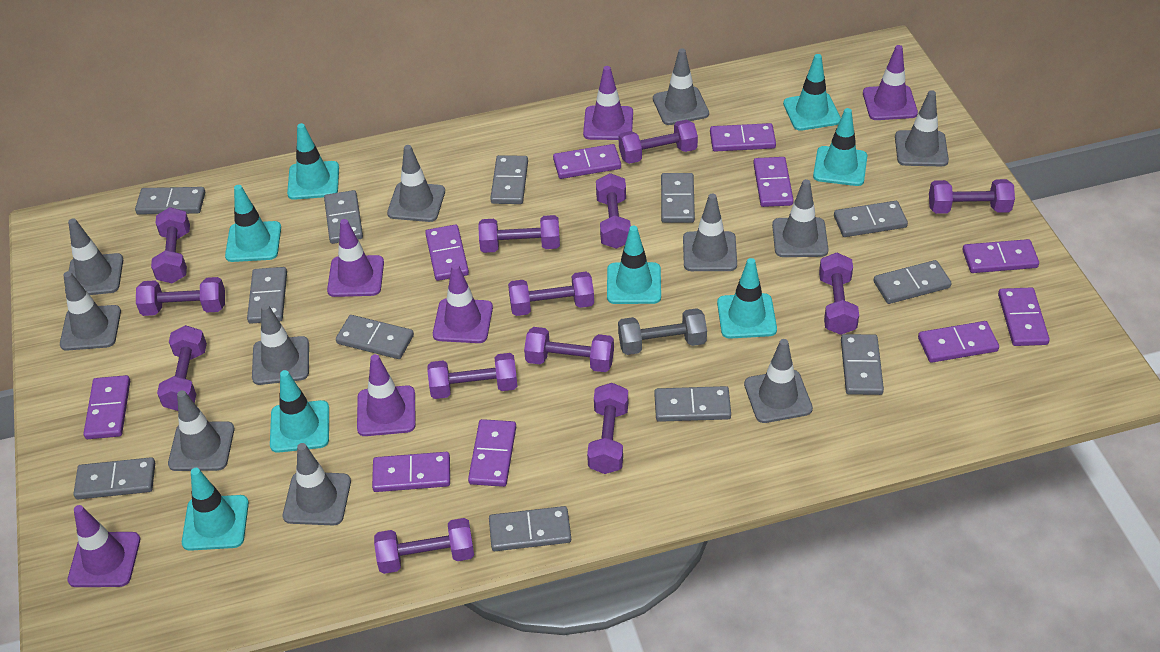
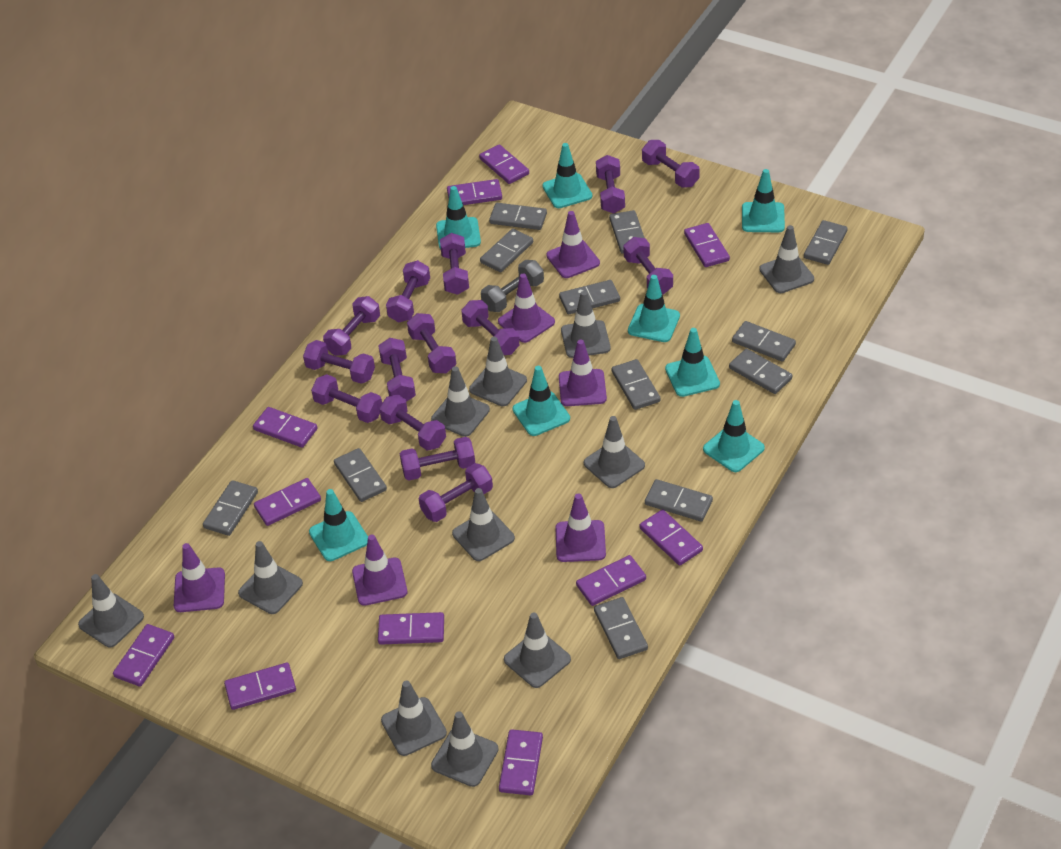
purple domino: [83,375,130,439] [372,452,450,492] [425,225,469,281] [468,419,516,487] [553,144,621,179] [710,123,776,152] [753,157,794,207] [918,321,999,363] [962,239,1039,273] [998,287,1050,346] = 10 -> [113,624,174,687] [224,663,296,710] [253,407,317,448] [254,478,321,526] [378,612,444,645] [447,179,502,205] [479,144,529,184] [499,729,543,795] [576,555,646,606] [640,509,703,566] [684,223,730,267] = 11
purple dumbbell: [136,277,225,316] [151,207,190,283] [157,325,207,411] [374,518,474,574] [427,353,518,399] [478,215,560,253] [508,272,594,316] [524,327,614,372] [587,383,628,474] [596,173,631,249] [619,120,698,164] [819,253,859,335] [929,179,1015,214] = 13 -> [303,340,375,384] [311,374,382,423] [323,296,380,356] [378,338,416,402] [379,394,446,450] [386,260,430,322] [400,437,475,480] [407,313,456,373] [419,463,493,522] [440,233,469,295] [461,300,519,355] [596,155,625,214] [624,237,673,295] [642,140,700,188] = 14

